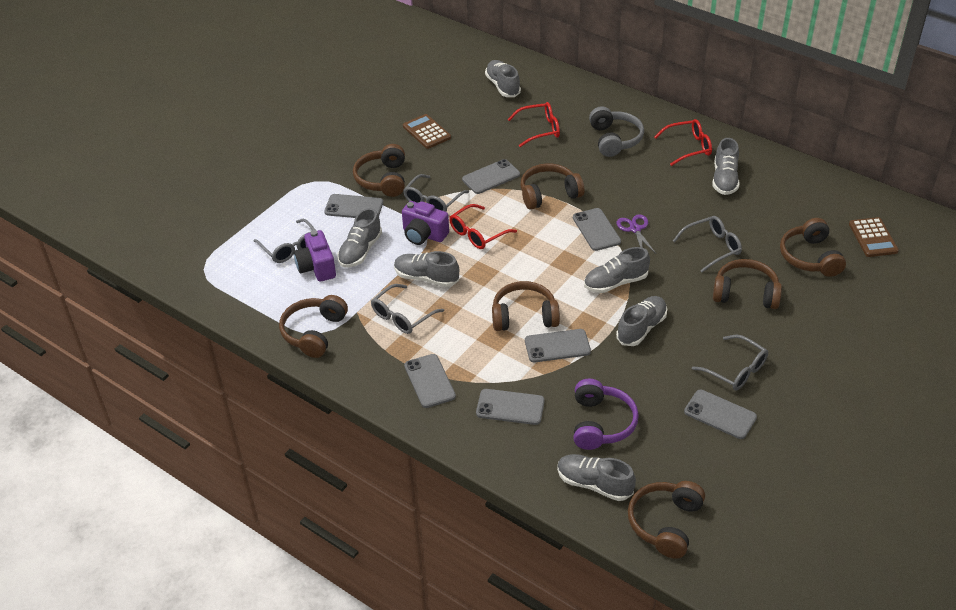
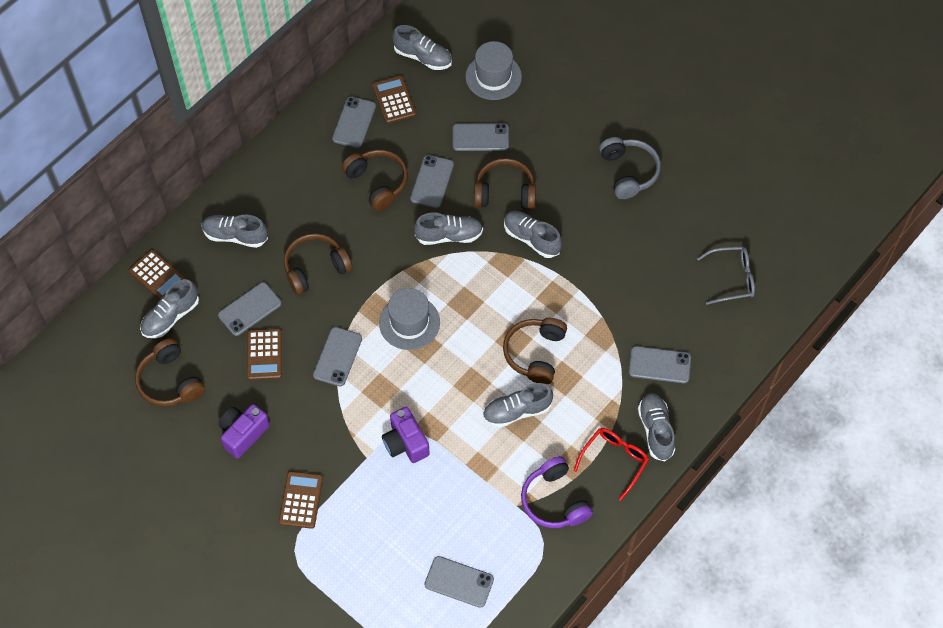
brown calculator: [403,114,451,149] [849,217,899,257] = 2 -> [128,250,187,300] [247,328,282,380] [279,471,323,529] [373,75,416,124] = 4
brown headphones: [279,295,348,358] [353,144,405,197] [492,281,560,331] [520,163,584,210] [628,481,705,559] [713,259,782,309] [780,218,846,277] = 7 -> [135,338,205,407] [284,233,353,295] [342,150,408,211] [474,158,536,209] [503,318,567,384] = 5
grey glasses: [254,219,315,263] [371,284,444,334] [403,174,469,212] [673,216,742,272] [692,335,768,390] = 5 -> [697,247,755,305] = 1
grey hat: none = 0 -> [379,288,440,350] [465,41,522,100] = 2
purple scissors: [617,214,656,253] = 1 -> none = 0
red glasses: [449,204,517,249] [508,102,560,147] [655,119,712,166] = 3 -> [573,428,649,501] = 1

